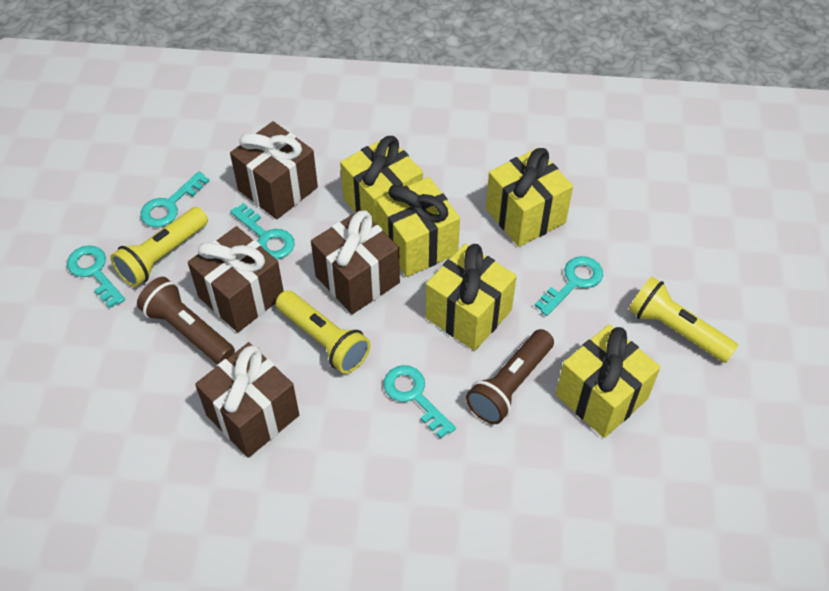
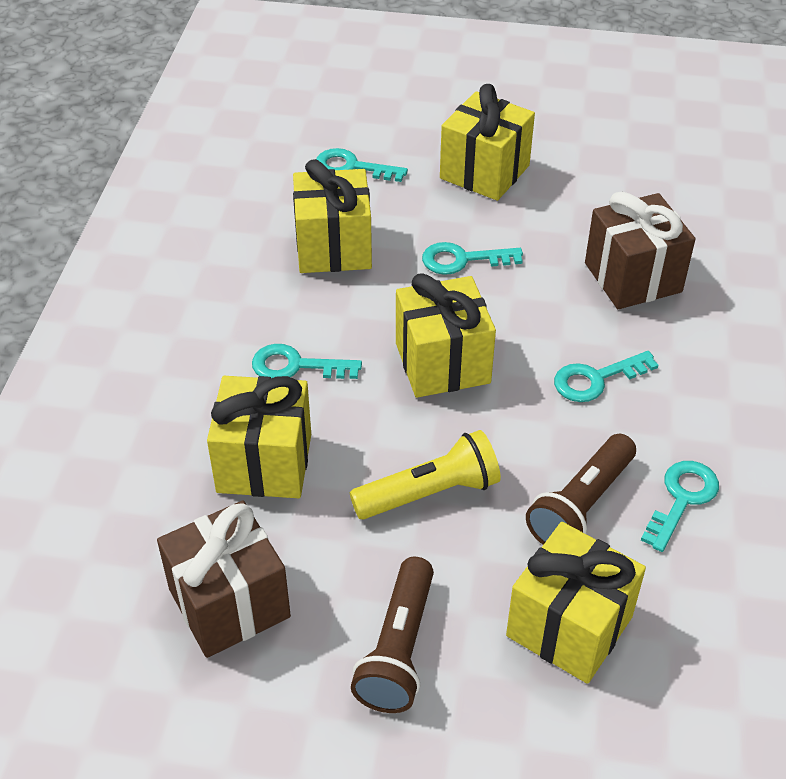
brown gift: [188,226,284,332] [195,342,299,458] [230,121,318,219] [311,210,400,314] = 4 -> [157,501,291,658] [585,192,695,309] = 2
yellow flashlight: [110,207,208,287] [276,290,371,374] [629,277,738,363] = 3 -> [350,430,501,520] = 1

